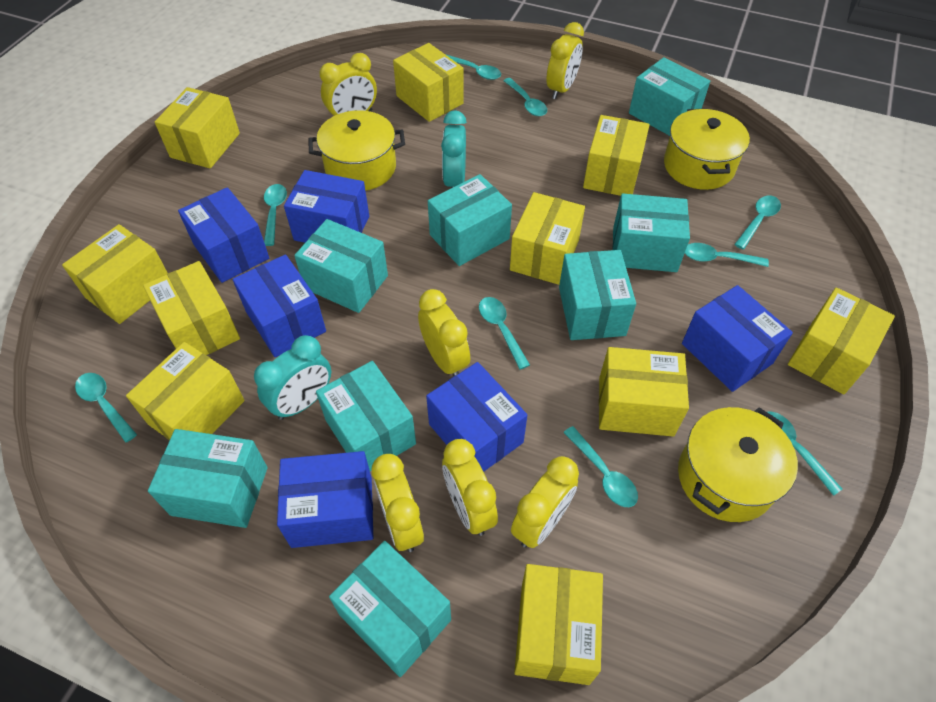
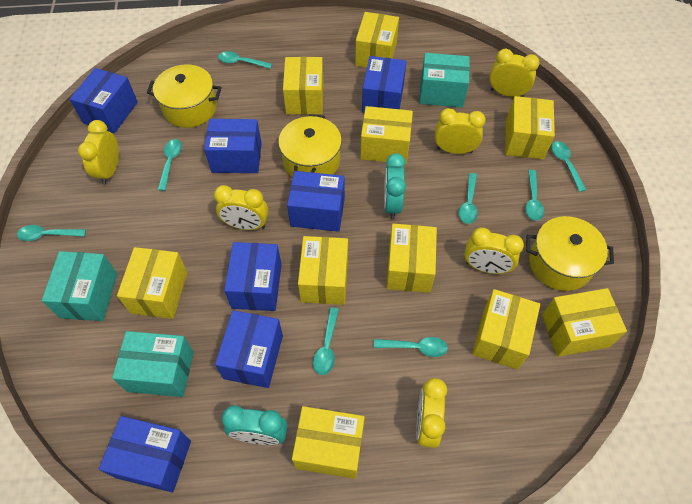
blue box: [178,187,269,283] [233,254,326,357] [277,451,373,548] [284,170,369,243] [426,362,527,472] [682,285,793,392] = 6 -> [70,68,138,133] [99,416,191,493] [204,119,262,173] [215,310,283,388] [224,242,282,311] [287,171,345,232] [362,56,406,113] = 7
turquoise box: [148,429,268,528] [294,219,388,313] [316,361,416,471] [329,541,451,677] [428,174,512,266] [559,250,636,340] [613,193,690,272] [629,57,710,136] = 8 -> [42,251,117,321] [112,331,194,397] [419,53,470,108] = 3
turquoise spoon: [75,373,137,443] [264,184,287,246] [447,55,501,80] [479,297,530,369] [504,78,547,116] [563,426,638,507] [685,243,769,267] [734,196,781,249] [767,411,842,496] = 9 -> [17,225,86,241] [158,139,182,191] [218,51,272,69] [313,307,339,375] [374,337,448,357] [459,173,478,224] [525,170,544,221] [551,141,586,192] = 8

